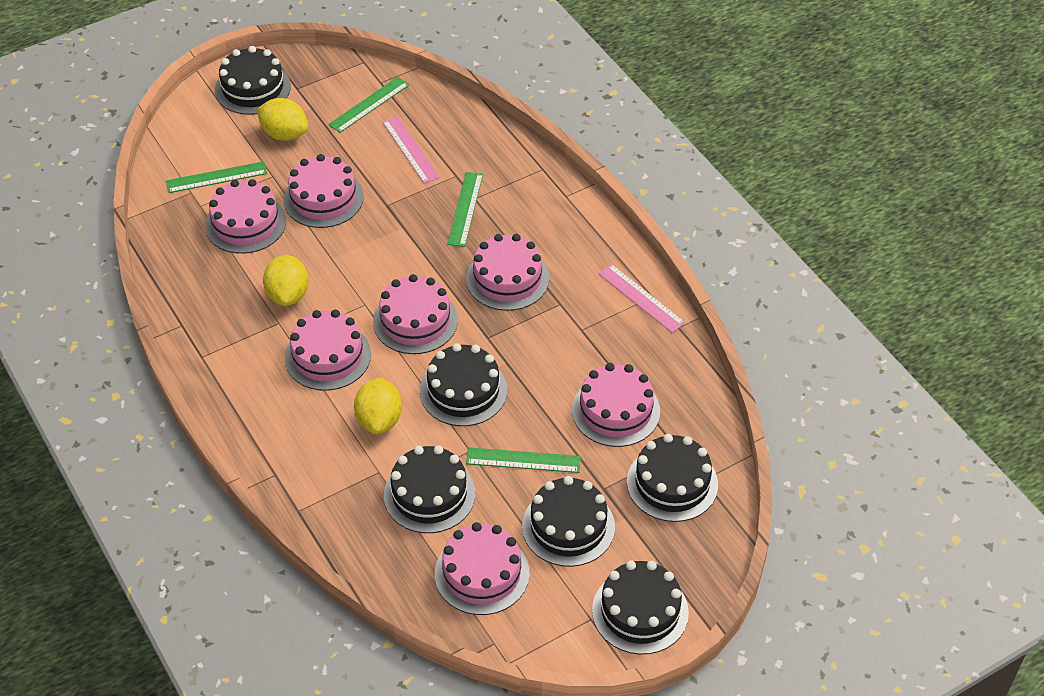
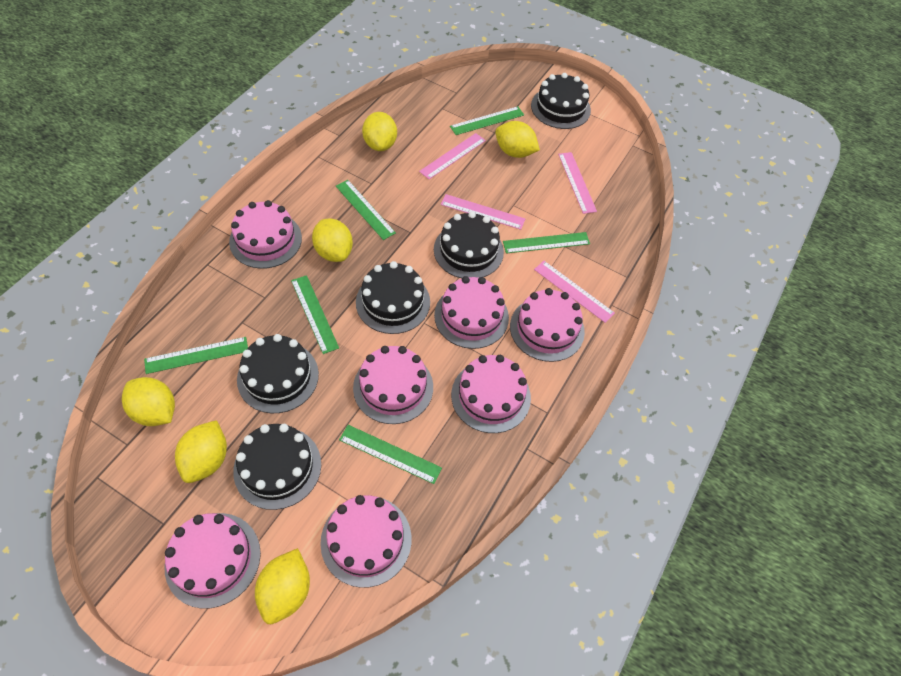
black cake: [215,46,291,115] [384,445,475,533] [420,343,507,426] [522,476,615,567] [592,560,689,654] [627,434,718,522] = 6 -> [233,424,321,510] [237,334,319,413] [356,261,430,334] [434,211,504,278] [531,73,591,129] = 5
green ruler: [166,161,267,193] [328,77,409,133] [447,172,483,247] [466,447,581,473] = 4 -> [144,337,248,374] [291,275,339,354] [336,180,396,240] [339,425,442,484] [450,106,524,135] [503,232,590,254] = 6
pink ruler: [383,116,440,183] [598,264,685,333] = 2 -> [419,133,486,179] [441,194,525,230] [534,261,615,323] [558,152,597,214] = 4
yellow lemon: [257,98,308,141] [263,255,309,306] [354,377,402,434] = 3 -> [122,377,175,426] [175,420,227,483] [255,548,310,624] [312,219,353,262] [362,112,397,151] [495,121,540,158] = 6

